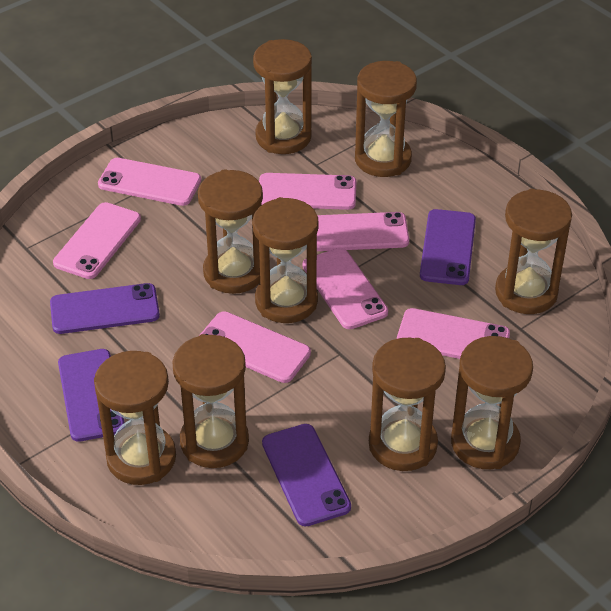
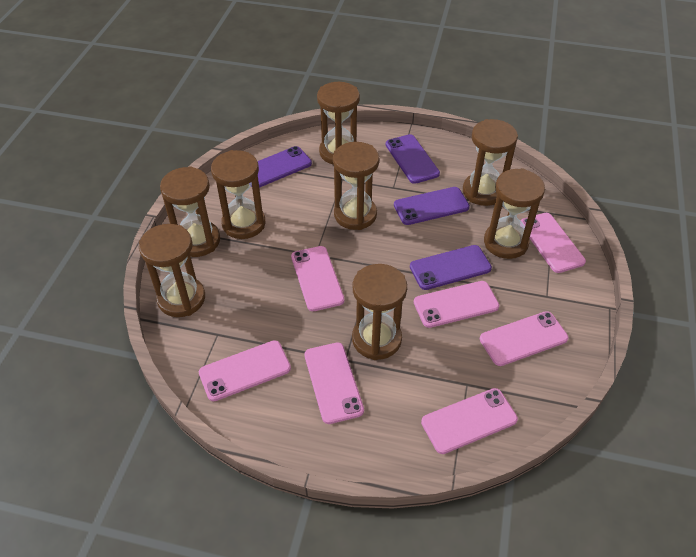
brown hourglass: [94,351,176,485] [172,334,249,468] [198,170,263,294] [252,197,319,323] [253,39,312,154] [355,61,417,177] [369,338,446,471] [451,336,533,469] [495,189,572,314] = 9 -> [139,224,205,317] [160,166,220,257] [211,150,266,239] [317,82,360,164] [333,142,379,230] [352,264,407,360] [463,119,518,206] [484,168,545,259] = 8

